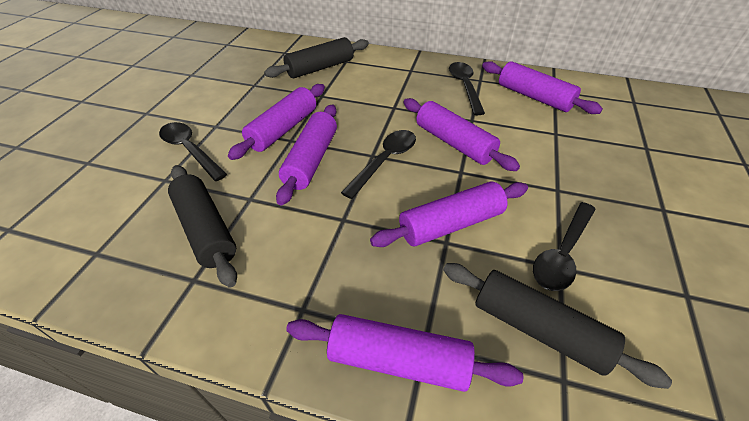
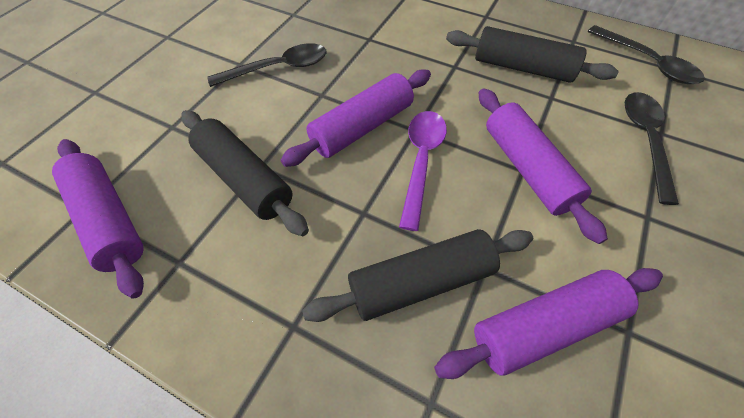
black spoon: [159,122,227,181] [341,130,416,199] [449,62,485,115] [533,202,596,291] = 4 -> [207,43,327,87] [588,25,705,84] [625,92,679,205] = 3
purple rolling pin: [228,84,325,160] [276,104,337,205] [286,314,523,392] [370,181,528,247] [403,98,520,171] [482,61,603,114] = 6 -> [52,139,144,299] [281,69,431,167] [434,268,663,379] [479,88,608,244] = 4
purple spoon: none = 0 -> [399,111,447,231] = 1

